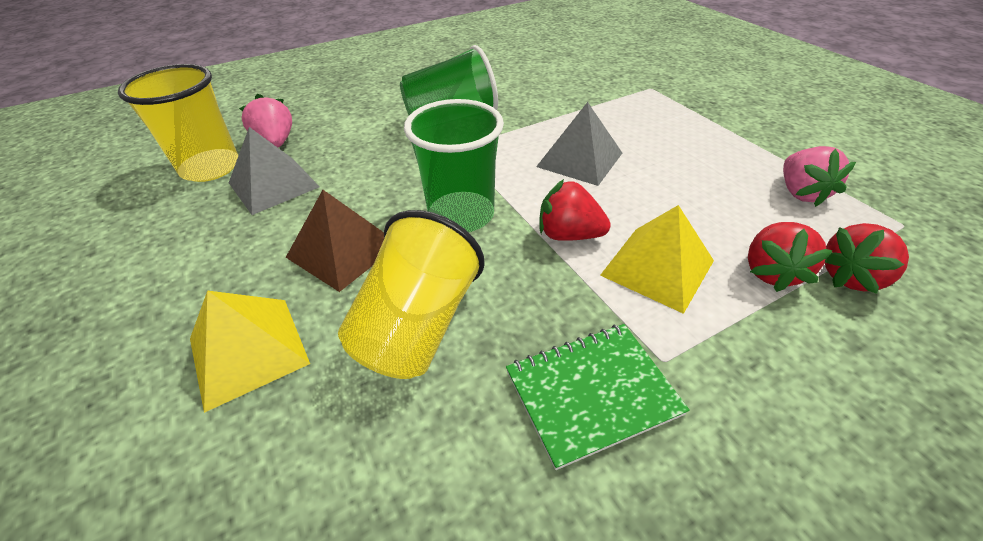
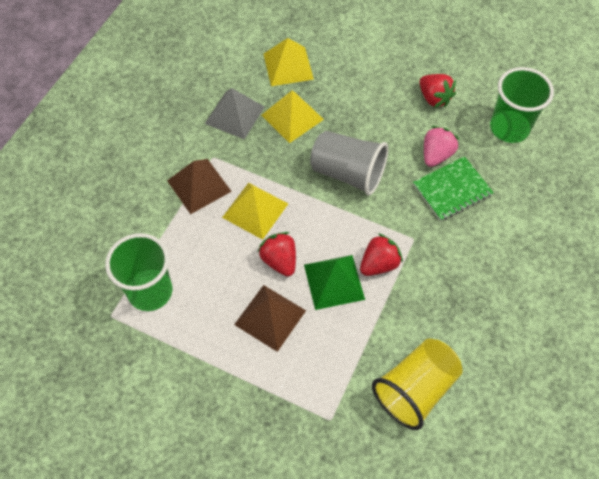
brown pyramid: [286,190,384,292] = 1 -> [167,159,232,214] [234,285,306,352] = 2
green pyramid: none = 0 -> [304,255,365,310] = 1
grey cup: none = 0 -> [310,131,388,195] = 1
grey pyramid: [229,127,320,215] [536,102,622,186] = 2 -> [205,88,265,139] = 1
pink strawberry: [239,94,292,147] [783,146,856,207] = 2 -> [424,126,460,167] = 1
yellow cup: [118,64,239,182] [338,210,485,379] = 2 -> [372,339,463,430] = 1
yellow pyramid: [190,291,310,413] [600,205,714,314] = 2 -> [222,183,288,240] [261,90,324,143] [264,38,314,86] = 3

